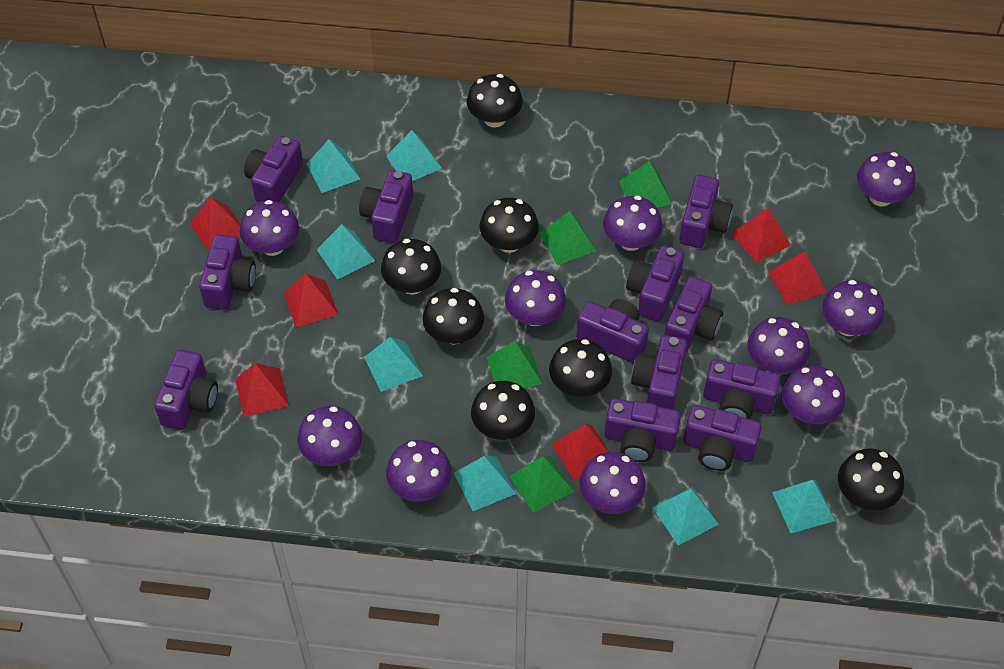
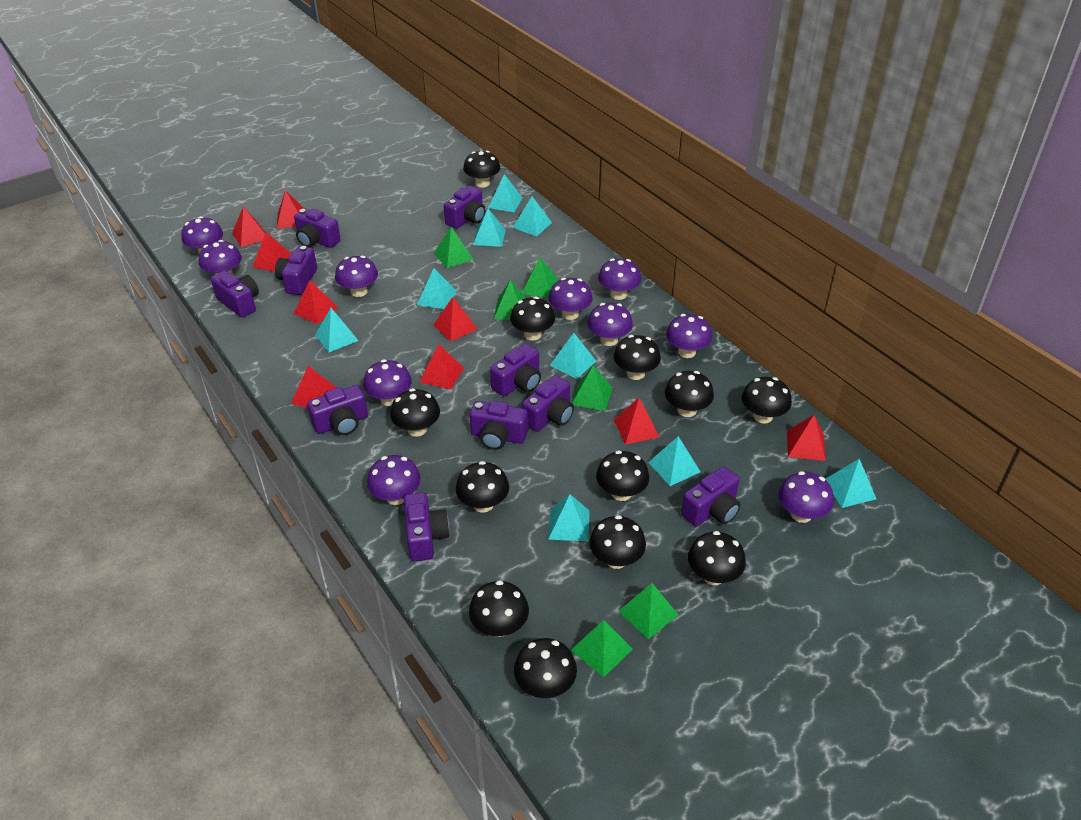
black mushroom: [381,239,441,295] [423,288,484,345] [467,74,523,128] [471,381,535,440] [479,198,539,253] [549,339,612,397] [838,448,904,511] = 7 -> [390,388,440,437] [456,461,509,512] [463,151,500,188] [469,580,529,637] [510,297,555,341] [514,638,577,698] [589,515,646,569] [596,451,649,501] [614,335,661,380] [665,371,714,417] [688,531,746,585] [742,377,792,423] = 12
green pyramid: [487,341,542,388] [509,455,574,513] [539,211,596,265] [619,161,672,208] = 4 -> [434,227,473,268] [494,280,526,320] [522,257,559,298] [571,620,633,678] [572,365,612,411] [618,583,678,639] = 6
purple camera: [154,350,218,430] [199,235,256,310] [244,136,303,203] [359,170,413,243] [576,299,649,363] [605,398,681,462] [626,246,684,322] [631,335,687,409] [664,276,723,352] [679,175,733,248] [684,405,762,471] [703,359,781,419] = 12 -> [211,271,259,318] [275,246,317,295] [294,209,341,248] [307,385,368,435] [404,492,450,561] [444,186,485,229] [470,401,528,450] [490,344,541,397] [522,375,574,432] [681,466,741,526] = 10
red pyramid: [190,197,241,251] [235,363,289,417] [284,274,338,327] [552,424,609,480] [731,208,791,263] [768,251,827,305] = 6 -> [232,207,265,247] [253,232,291,272] [277,190,304,228] [291,366,336,408] [293,281,338,324] [419,344,464,390] [434,297,477,342] [614,398,659,445] [787,415,826,461] = 9
turquoise pyramid: [307,139,360,193] [317,224,375,279] [364,337,423,392] [386,130,442,181] [454,456,516,511] [652,487,719,545] [772,480,835,533] = 7 -> [315,308,359,352] [417,268,457,309] [473,209,506,247] [488,174,523,212] [513,197,552,236] [548,494,590,541] [550,333,596,379] [648,436,700,486] [825,459,876,508] = 9

